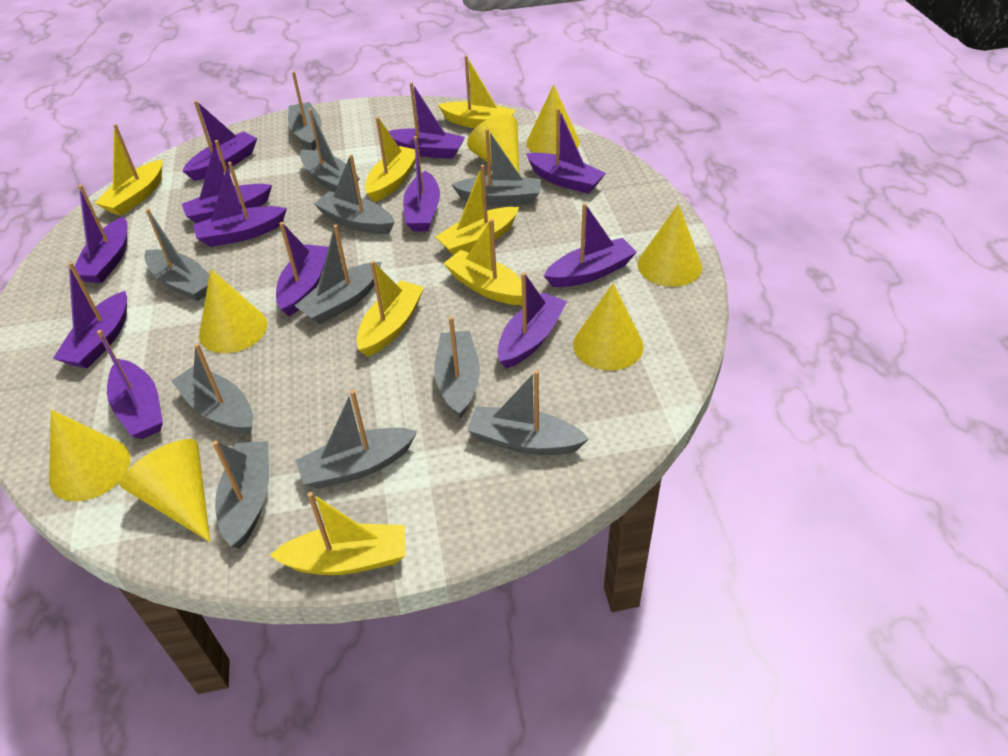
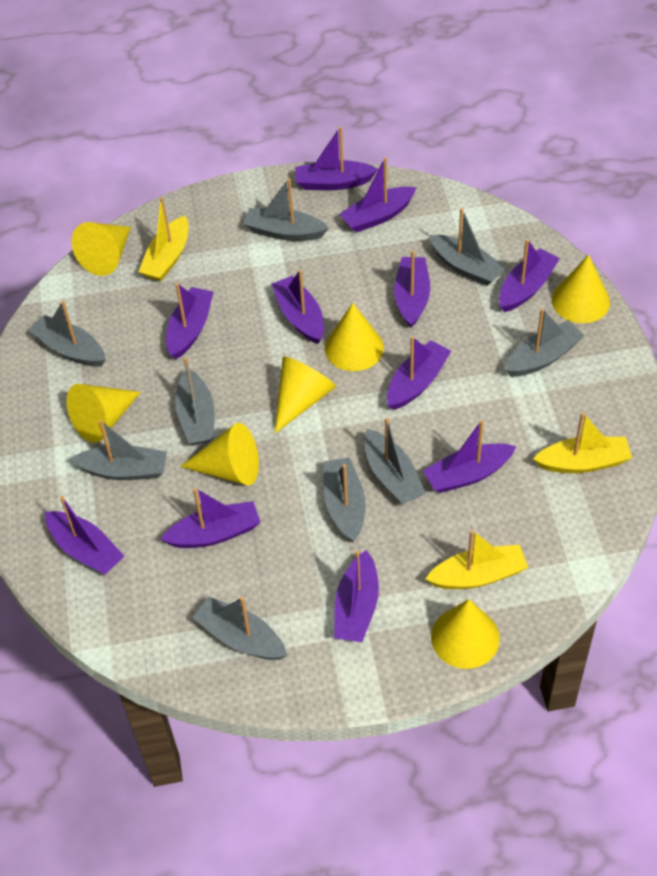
grey boat: [144,209,209,301] [171,343,253,435] [213,441,269,548] [288,71,321,150] [294,225,382,324] [295,390,417,489] [300,109,360,192] [314,154,395,234] [434,316,480,419] [452,129,541,205] [467,370,589,455] = 11 -> [28,301,106,367] [71,419,167,480] [175,357,214,445] [192,596,287,660] [244,178,329,241] [324,457,366,542] [364,417,426,505] [429,208,506,286] [505,308,585,377] = 9
purple boat: [53,262,127,368] [75,185,127,283] [97,330,163,439] [182,140,272,223] [183,100,257,181] [193,162,287,247] [276,222,329,316] [388,82,465,159] [403,136,440,232] [497,272,567,369] [526,108,606,194] [544,203,637,287] = 12 -> [45,496,124,575] [160,488,261,548] [166,283,214,359] [271,270,324,344] [295,127,378,190] [334,550,379,642] [340,157,417,233] [387,336,451,410] [394,250,430,328] [423,420,516,493] [499,239,560,312] = 11
yellow boat: [95,124,162,216] [270,492,406,575] [357,261,424,357] [365,117,420,202] [435,165,519,255] [438,55,515,128] [443,219,522,305] = 7 -> [138,197,189,281] [425,530,528,589] [533,412,632,473] = 3

